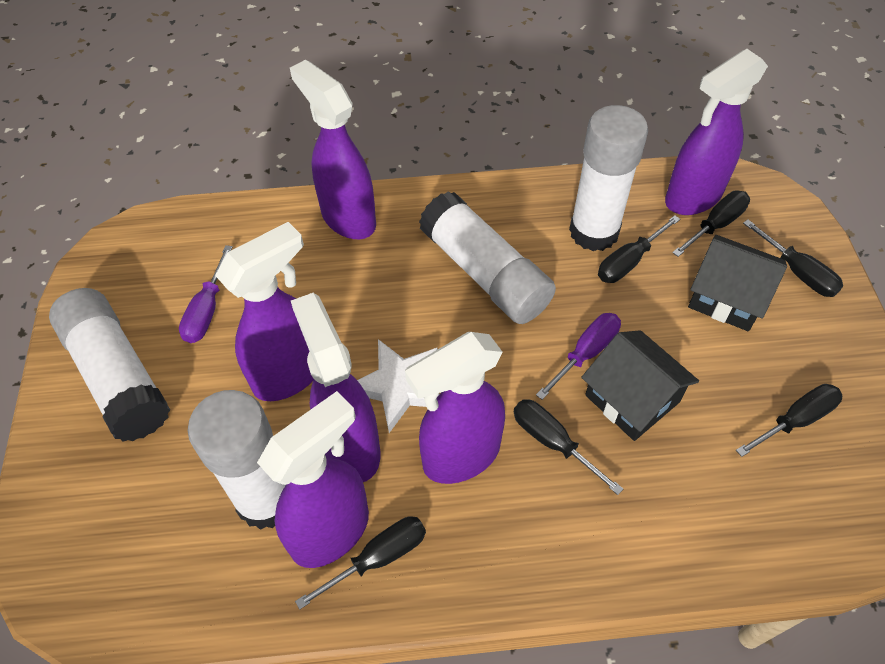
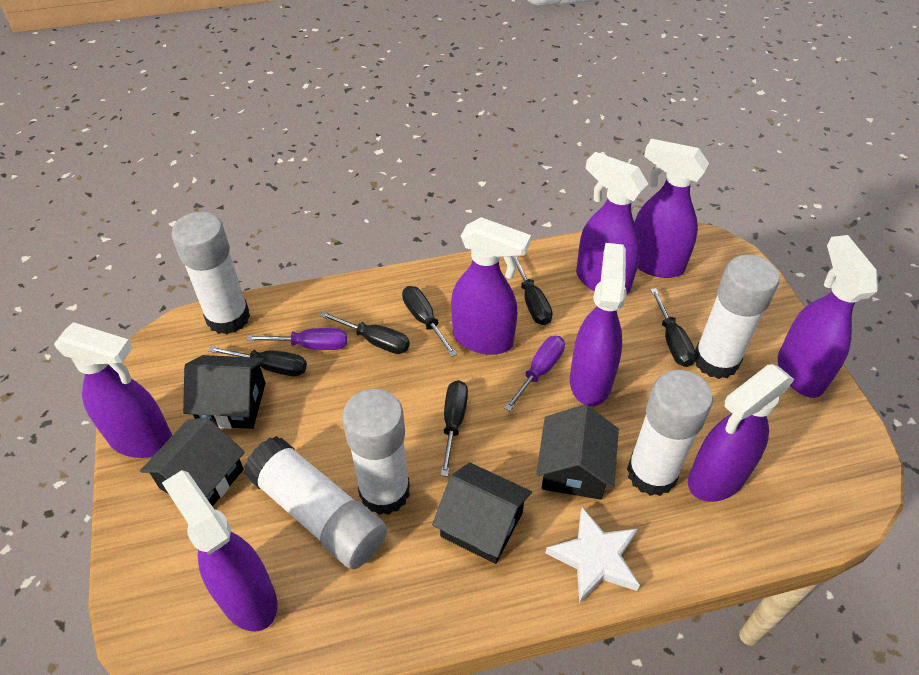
black house: [581,330,699,441] [688,235,787,331] = 2 -> [140,417,245,507] [183,355,265,429] [432,462,532,564] [536,404,619,500] = 4
purple spray bottle: [215,222,314,401] [257,391,369,568] [290,60,376,239] [291,293,380,482] [405,332,505,484] [665,49,768,215] = 6 -> [54,322,172,458] [162,470,278,632] [451,217,531,355] [570,243,627,406] [576,152,648,295] [634,139,709,278] [688,364,794,502] [778,235,878,398] = 8
white glue stick: [49,288,170,442] [188,390,285,530] [419,191,556,324] [569,105,648,251] = 4 -> [171,212,250,335] [244,436,387,569] [342,389,410,515] [627,370,713,496] [695,255,780,379] = 5

